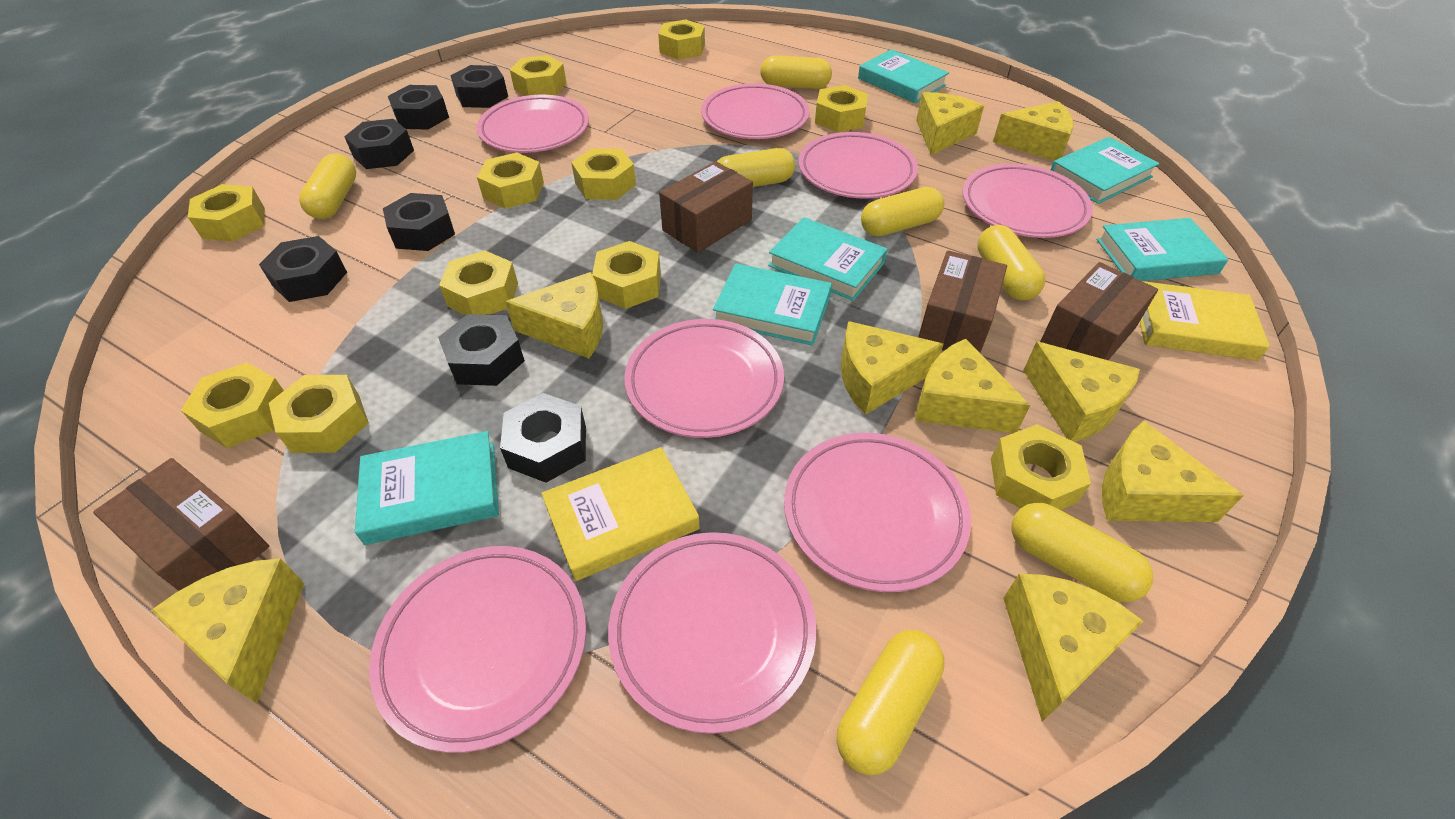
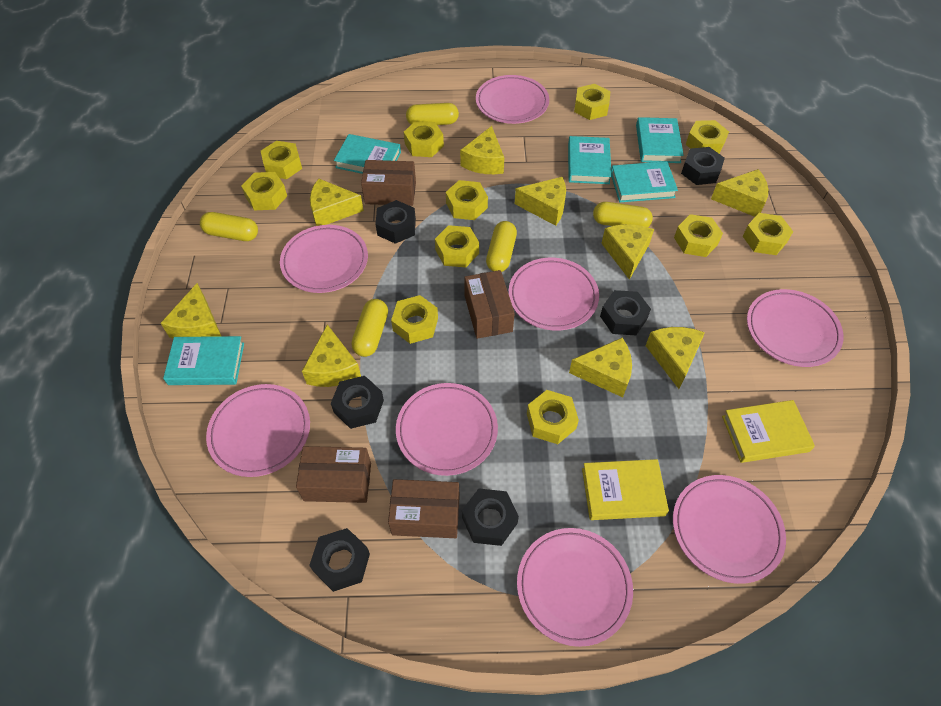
black nut: [259,236,347,302] [344,119,414,169] [383,193,455,251] [388,85,449,130] [438,314,525,386] [450,65,508,108] [500,393,586,483] = 7 -> [309,528,370,592] [331,376,384,429] [376,200,416,244] [462,489,519,546] [600,290,651,335] [681,147,725,185] = 6
turquoise book: [355,431,499,545] [713,263,832,346] [768,217,888,301] [858,49,949,103] [1050,137,1160,204] [1096,218,1229,281] = 6 -> [163,336,244,385] [334,134,401,174] [568,136,612,184] [611,161,678,202] [636,117,684,163] = 5
yellow capsule: [299,154,356,219] [717,148,795,187] [760,55,832,89] [837,630,945,776] [861,187,944,237] [977,225,1045,301] [1012,502,1153,602] = 7 -> [200,212,258,241] [351,299,388,357] [406,103,459,125] [486,221,517,272] [593,202,653,227] = 5

